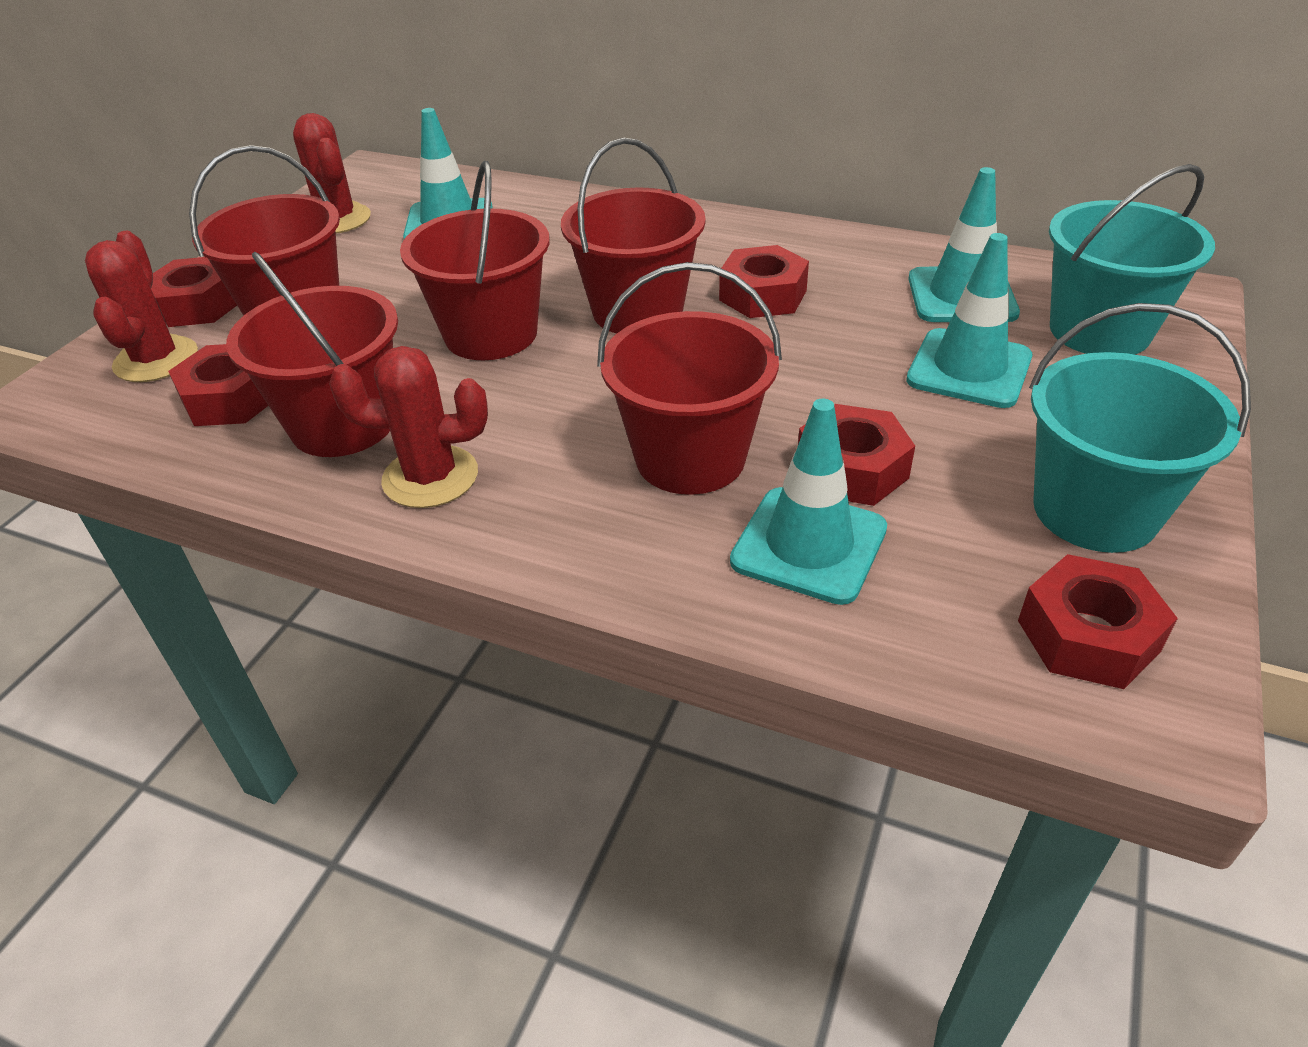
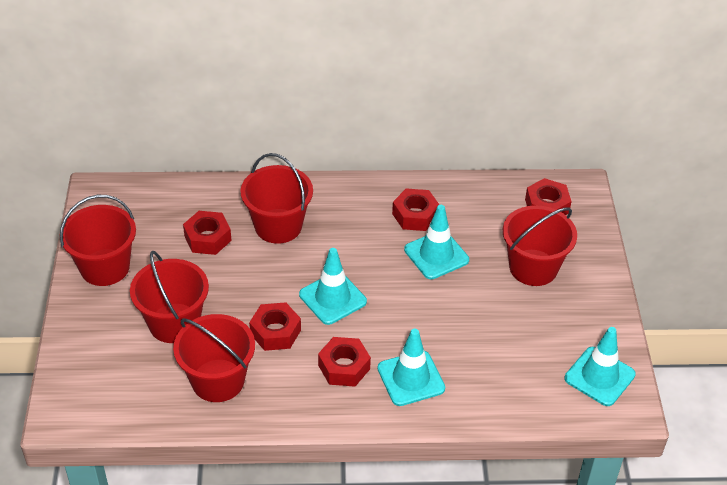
red cactus: [85,231,198,382] [293,113,371,233] [329,346,488,508] = 3 -> none = 0
turquoise bucket: [1029,303,1251,553] [1049,164,1215,355] = 2 -> none = 0

